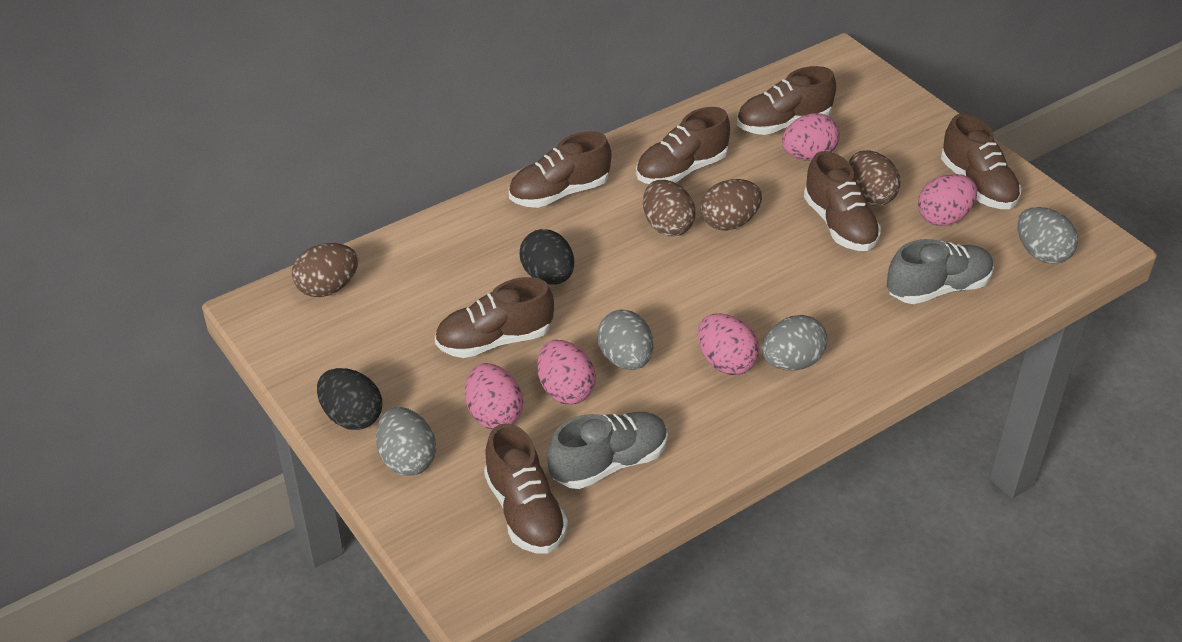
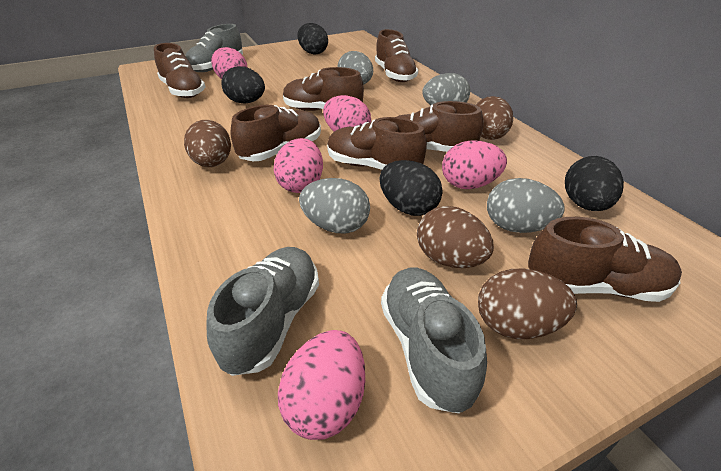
black egg: [317,368,382,430] [520,229,574,284] = 2 -> [221,66,265,104] [298,23,328,55] [379,160,443,216] [565,156,624,211] = 4
grey shoe: [547,412,668,489] [887,239,994,304] = 2 -> [185,24,243,72] [207,247,319,376] [381,268,487,414] = 3

